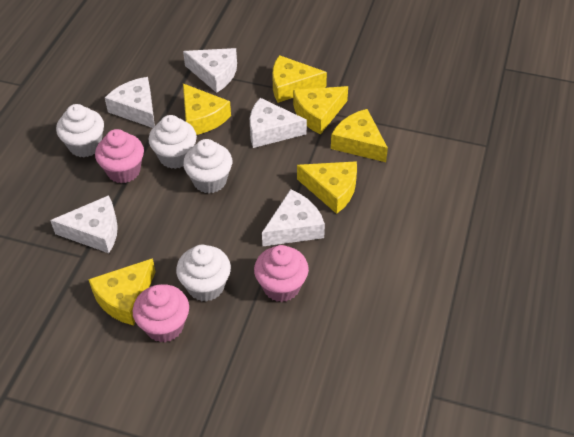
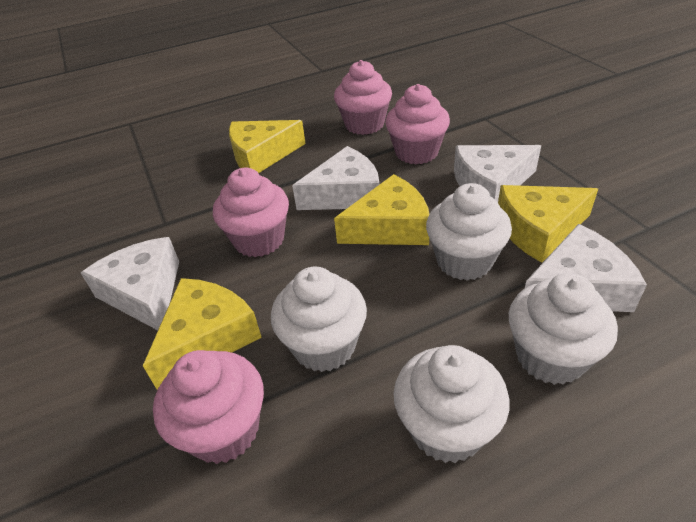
pink cupcake: [95,129,144,183] [133,284,189,342] [254,245,309,302] = 3 -> [153,350,264,464] [213,168,289,257] [334,60,392,135] [385,84,450,164] = 4
white cheese: [50,195,118,253] [105,77,155,128] [183,48,237,93] [250,98,307,148] [262,189,325,247] = 5 -> [81,237,179,330] [292,146,379,210] [454,145,541,202] [525,224,647,312] = 4
yellow cheese: [88,258,156,326] [183,84,231,135] [272,55,327,103] [293,86,348,134] [297,161,357,214] [331,109,388,162] = 6 -> [143,278,262,390] [229,120,306,173] [334,174,429,245] [498,185,598,263] = 4

